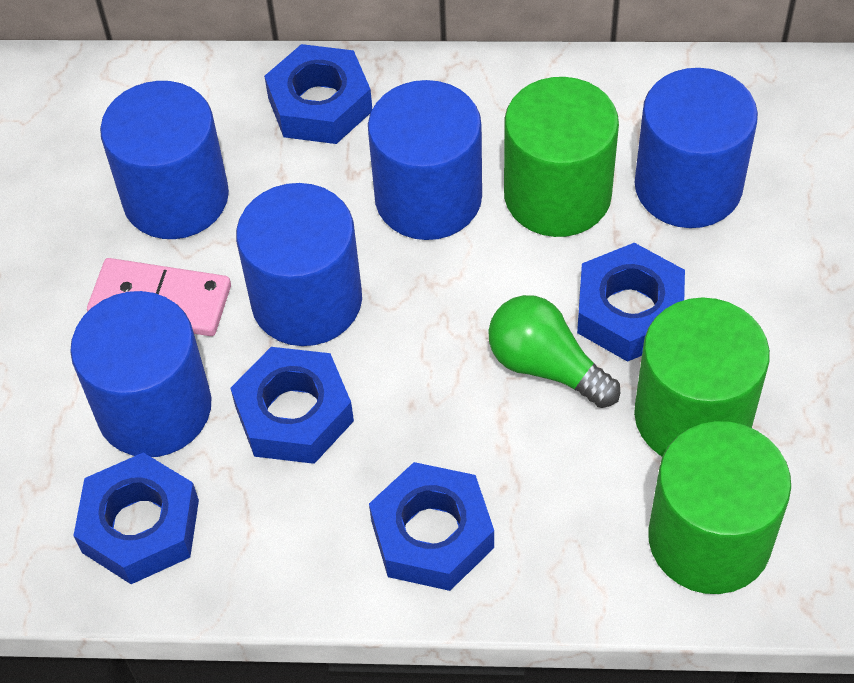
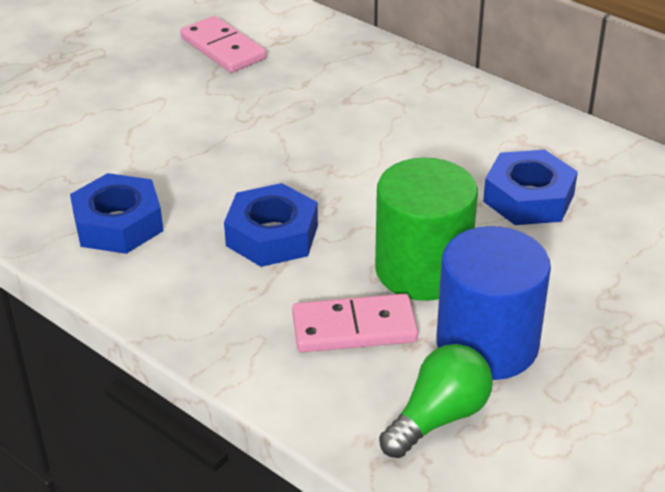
blue cylinder: [70,291,211,457] [100,81,229,239] [236,183,362,346] [368,80,482,240] [634,68,758,228] = 5 -> [437,226,551,380] = 1
blue nut: [73,452,199,584] [230,347,354,464] [264,44,372,144] [369,462,494,591] [577,243,685,362] = 5 -> [70,173,163,254] [224,183,318,267] [483,150,578,225] = 3
green cylinder: [504,77,619,237] [634,297,770,457] [648,421,791,594] = 3 -> [375,158,478,301] = 1
pink domino: [87,258,231,336] = 1 -> [180,16,266,73] [292,294,418,352] = 2

